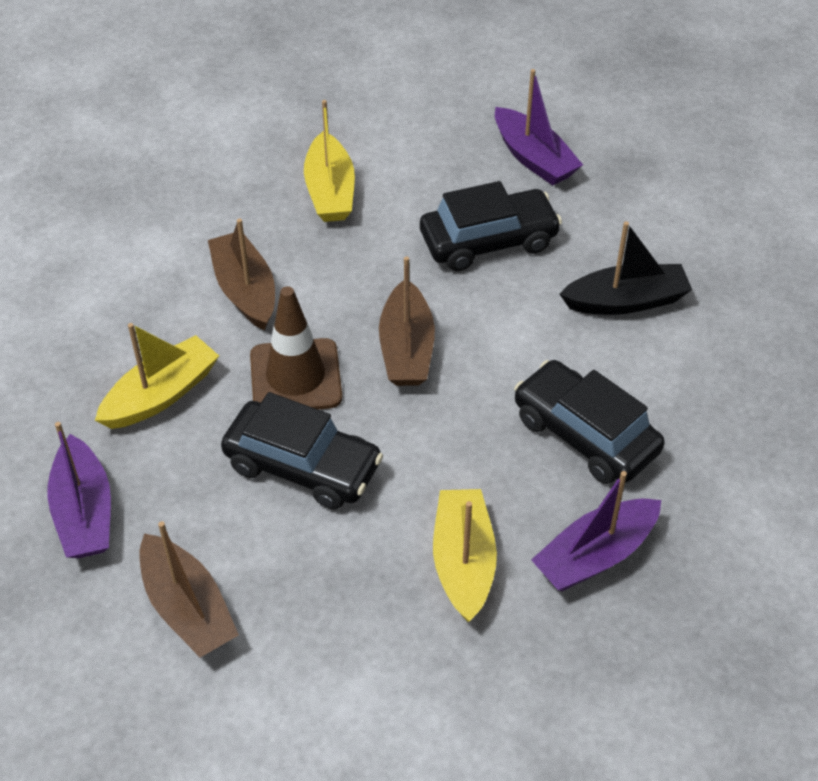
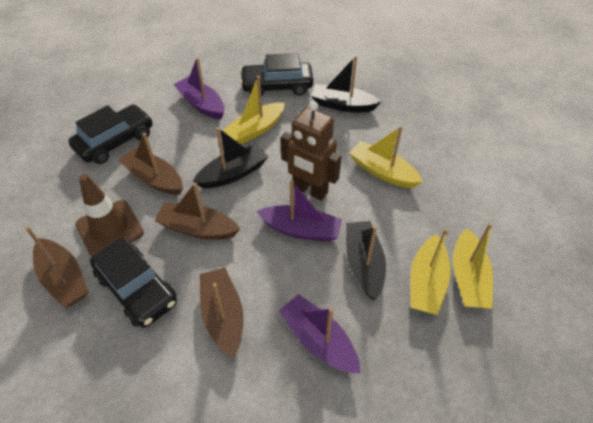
black boat: [560,221,692,315] = 1 -> [193,127,268,188] [311,56,382,112] [346,221,386,300] = 3
brown boat: [139,521,239,657] [208,218,275,331] [379,256,435,386] = 3 -> [25,226,89,307] [119,133,183,195] [154,182,240,239] [200,268,243,357] = 4
brown robot: none = 0 -> [281,101,341,201] = 1
yellow boat: [95,323,219,429] [304,100,355,222] [433,489,497,622] = 3 -> [223,76,285,144] [349,126,423,188] [410,228,451,315] [453,223,493,309] = 4

